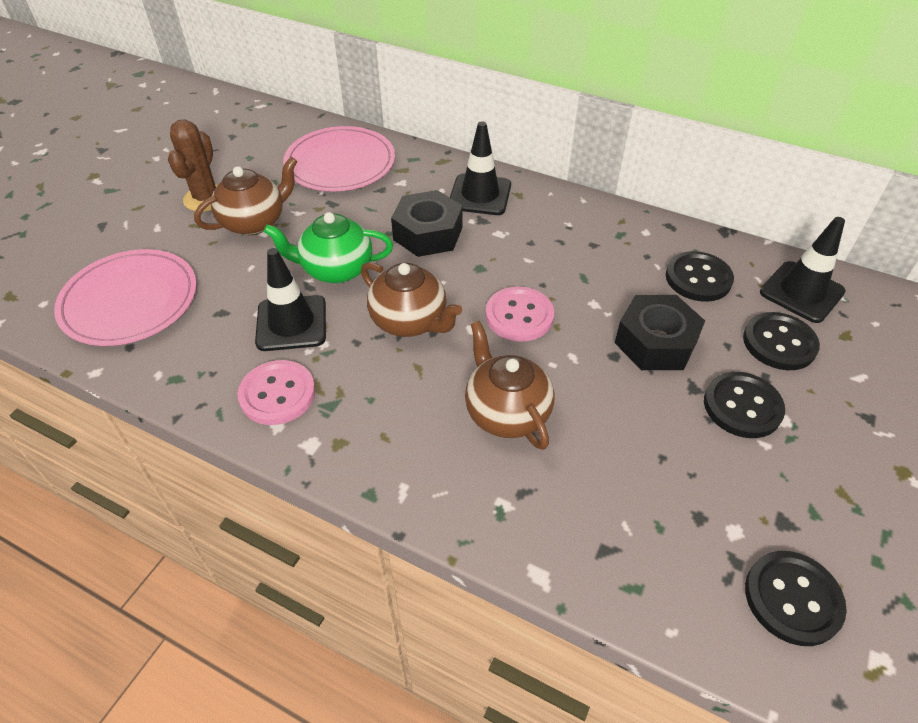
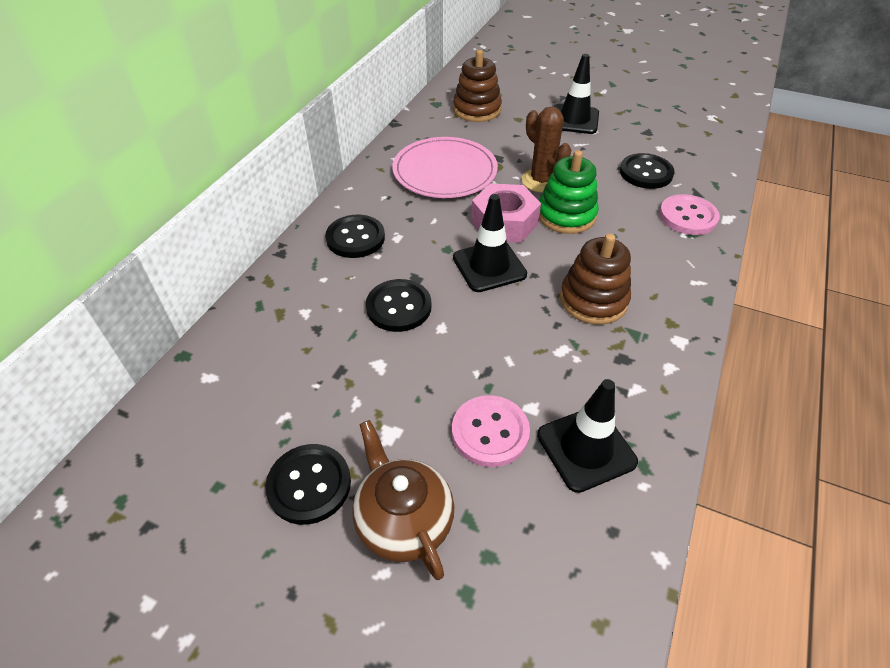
black nut: [391,190,463,257] [615,295,705,370] = 2 -> none = 0
brown stacking toy: none = 0 -> [453,50,502,122] [560,233,631,325] = 2
brown teapot: [194,157,298,235] [361,262,462,337] [465,321,554,450] = 3 -> [352,420,454,580] = 1
green stacking toy: none = 0 -> [539,150,599,234] = 1
green teapot: [263,212,393,283] = 1 -> none = 0
pink nut: none = 0 -> [471,183,541,243] = 1
pink plate: [54,249,197,346] [283,126,395,192] = 2 -> [392,137,498,198] = 1

